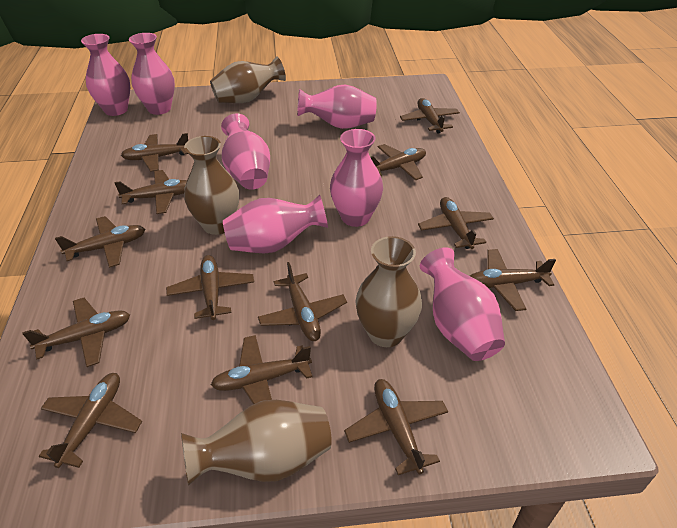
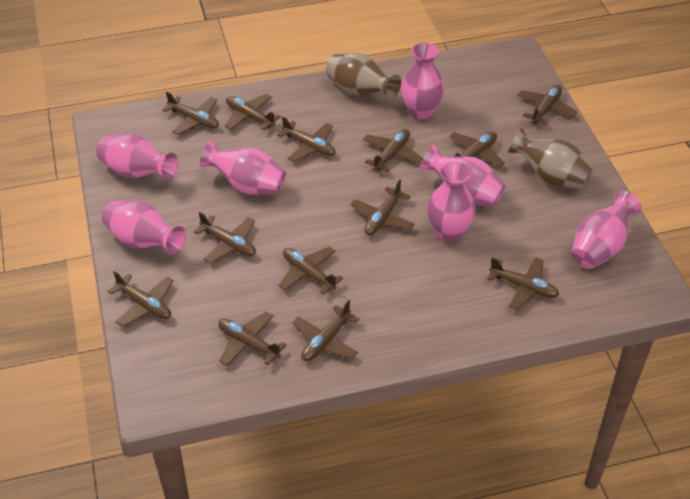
brown vase: [181,400,332,486] [184,136,239,235] [210,56,286,103] [355,236,422,347] = 4 -> [326,53,401,100] [508,128,594,189] = 2

